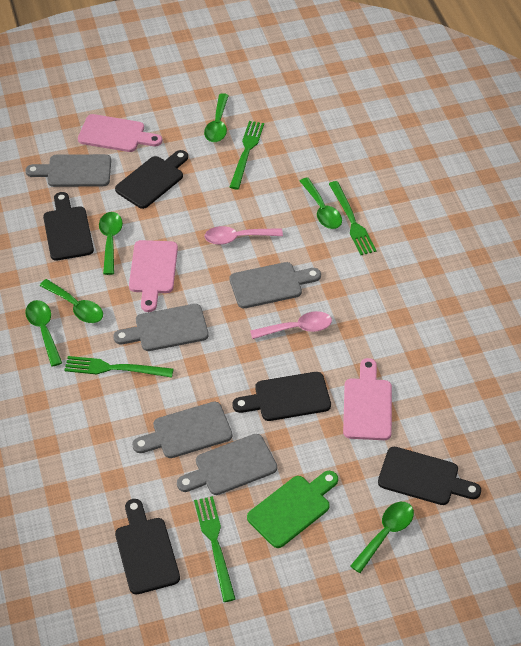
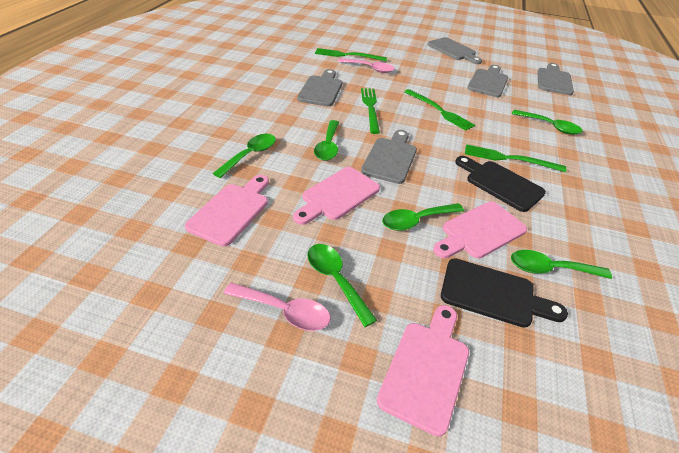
black cutting board: [43,192,94,261] [115,150,188,209] [115,499,180,594] [233,372,331,421] [378,447,481,505] = 5 -> [441,258,568,328] [455,156,546,212] = 2
green cutting board: [247,471,338,548] = 1 -> none = 0
pink cutting board: [78,114,162,152] [129,240,178,312] [343,358,392,440] = 3 -> [185,175,269,247] [293,167,380,225] [377,305,469,437] [433,202,527,258] = 4

